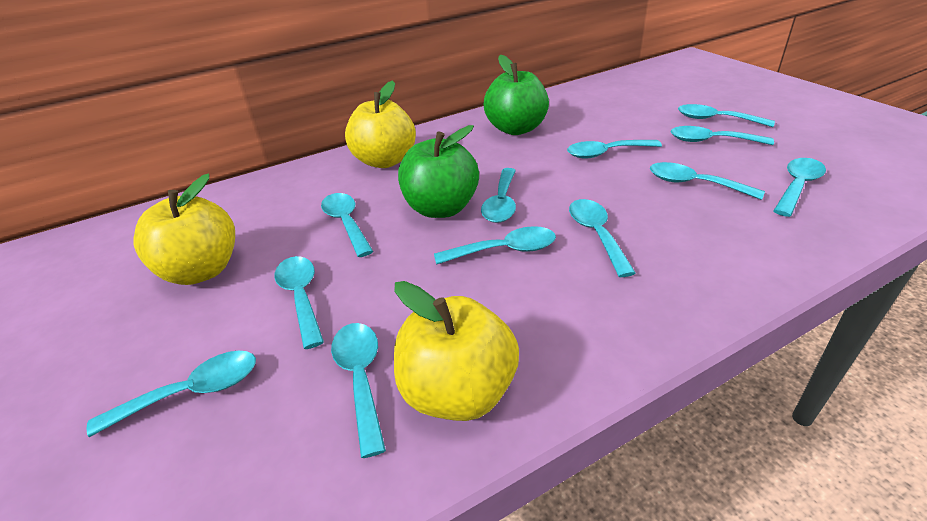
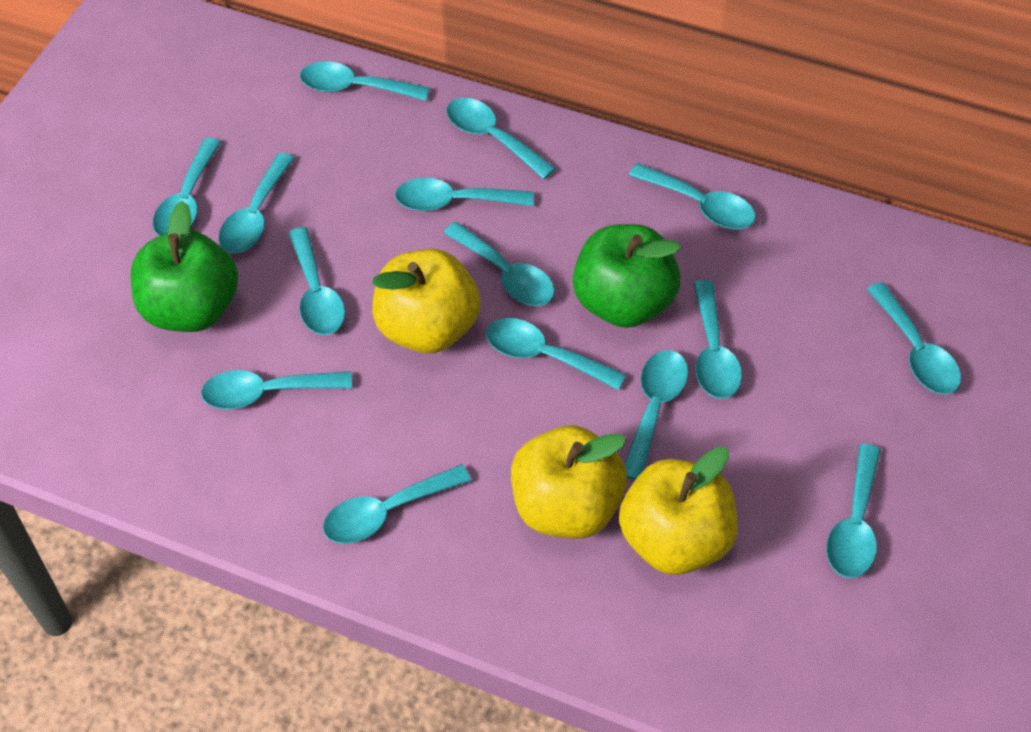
turquoise spoon: [86,351,256,437] [275,256,324,349] [321,193,373,257] [331,323,386,458] [434,226,556,264] [481,168,516,223] [567,140,662,159] [569,199,636,277] [650,162,765,200] [670,126,774,145] [678,104,775,127] [774,158,826,217] = 12 -> [153,138,221,236] [201,370,352,409] [218,153,294,254] [288,227,345,335] [300,61,430,101] [323,464,471,544] [395,178,534,211] [443,222,555,306] [446,98,556,179] [486,318,626,390] [624,350,688,480] [629,163,756,229] [693,280,742,399] [826,444,881,578] [867,282,961,395] = 15

